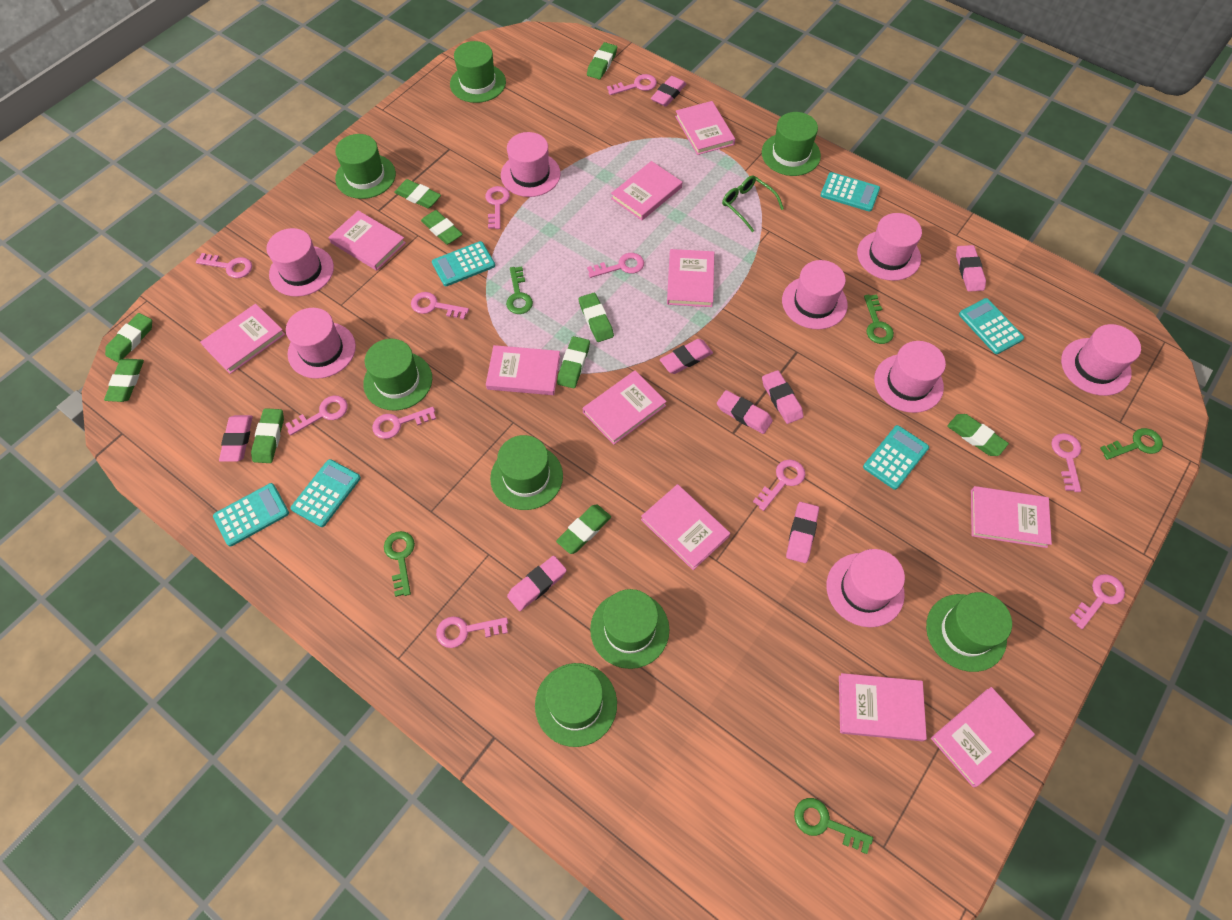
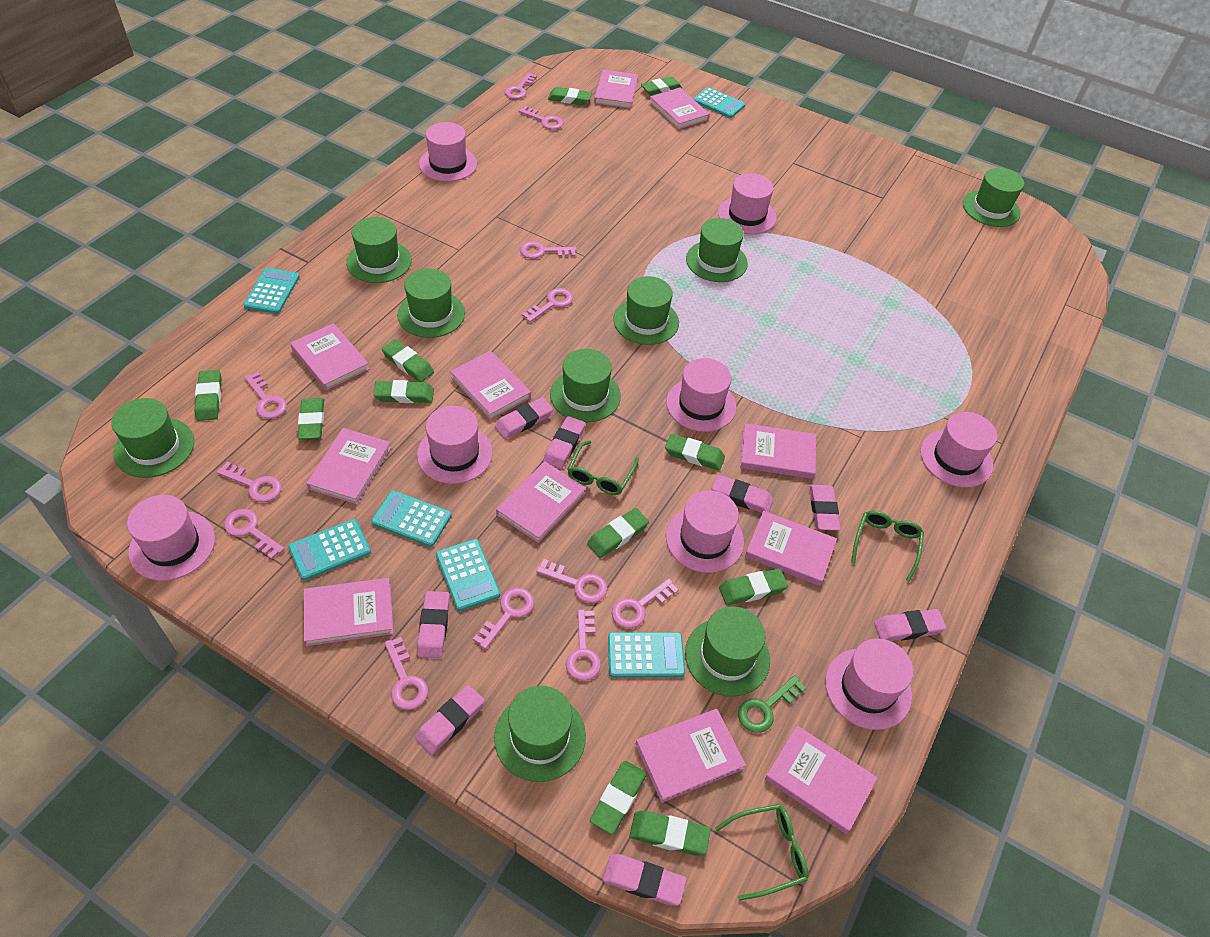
green eraser: [104,359,144,402] [105,313,152,363] [251,408,284,463] [394,179,441,209] [421,210,463,245] [556,505,611,554] [557,336,590,388] [579,293,614,342] [587,42,617,79] [947,414,1009,456] = 10 -> [194,370,222,421] [298,398,324,440] [373,380,434,403] [382,339,434,382] [548,87,592,105] [587,508,649,558] [590,761,647,835] [629,810,711,856] [641,77,682,96] [665,434,725,471] [719,568,788,605] = 11
green glasses: [722,175,784,232] = 1 -> [567,440,639,495] [715,804,808,901] [851,510,924,582] = 3
green hat: [335,134,396,199] [363,339,432,411] [450,41,506,103] [490,435,563,510] [535,663,617,747] [590,589,669,669] [762,112,821,176] [926,592,1012,672] = 8 -> [111,398,194,478] [346,217,411,283] [397,269,465,338] [494,685,586,782] [550,349,621,422] [613,276,679,345] [685,607,770,697] [686,218,748,282] [963,168,1024,227] = 9
green key: [384,531,415,597] [506,267,533,314] [794,798,873,854] [864,295,894,344] [1100,428,1163,460] = 5 -> [738,675,806,733] = 1
pink key: [196,253,252,278] [285,396,348,436] [372,407,436,439] [411,292,469,319] [436,616,508,648] [485,186,510,229] [587,253,644,278] [607,74,657,95] [753,460,805,511] [1051,433,1081,492] [1069,574,1125,629] = 11 -> [217,462,281,502] [224,509,284,559] [244,372,287,419] [384,637,428,710] [473,588,534,649] [505,73,537,99] [519,106,563,130] [520,241,577,259] [522,288,573,322] [536,559,608,603] [566,609,601,681] [612,578,678,628] = 12

